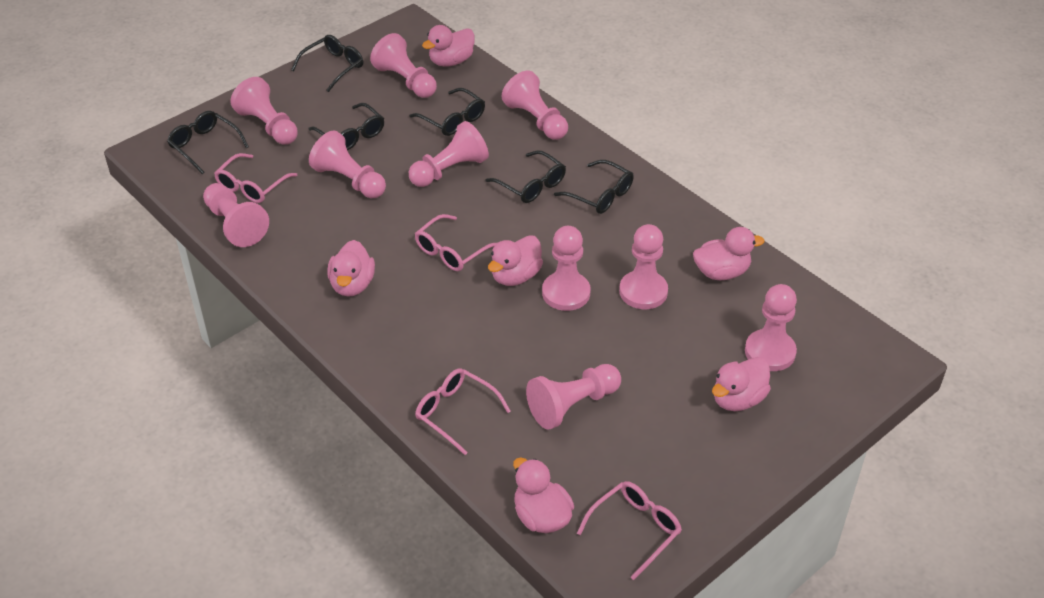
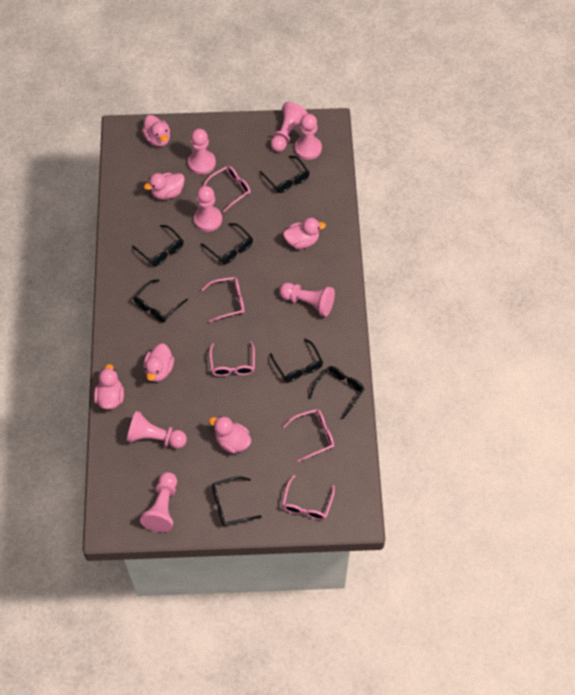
black glasses: [167,111,249,174] [291,35,363,92] [308,103,384,150] [409,88,485,136] [485,150,566,203] [554,160,634,214] = 6 -> [132,225,184,266] [134,279,188,322] [201,223,253,264] [212,476,262,526] [260,156,310,193] [270,339,323,382] [309,366,364,420] = 7
pink glasses: [214,153,297,203] [415,214,497,271] [415,368,511,455] [577,481,682,580] = 4 -> [201,277,245,322] [203,166,251,213] [209,341,255,376] [282,475,335,520] [283,409,334,462] = 5
pink pawn: [203,183,269,247] [230,77,298,145] [309,131,386,198] [370,33,437,98] [409,121,489,187] [501,71,568,140] [526,364,621,430] [542,226,591,311] [619,224,668,309] [745,284,797,371] = 10 -> [127,411,187,449] [140,472,177,532] [188,129,216,175] [194,186,222,232] [270,102,308,152] [279,283,335,317] [294,114,322,160] = 7

